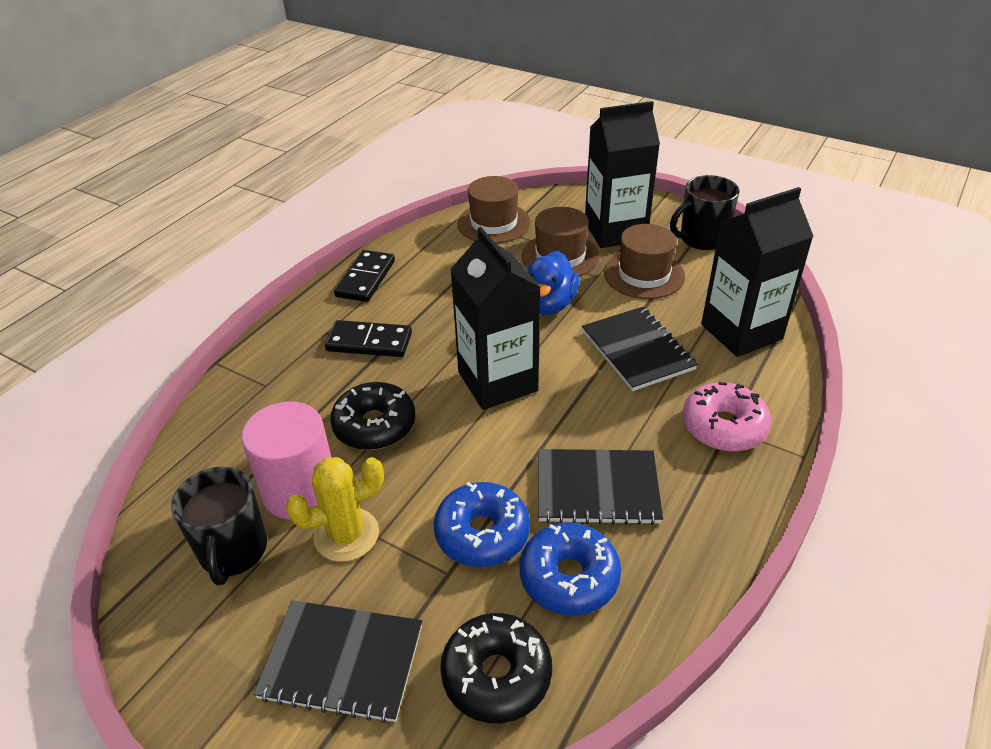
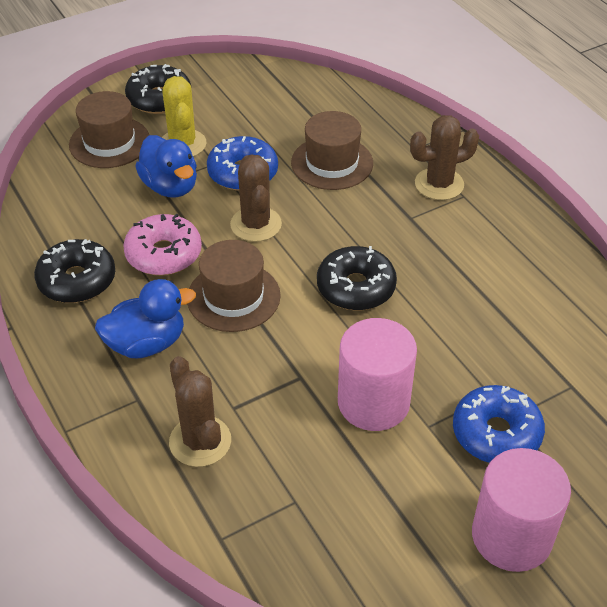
black carton: [450,227,541,410] [585,101,660,248] [701,187,814,357] = 3 -> none = 0
black domino: [325,320,412,357] [334,250,395,302] = 2 -> none = 0
black donut: [330,382,415,450] [440,613,552,723] = 2 -> [34,239,115,303] [125,64,192,114] [317,246,397,310] = 3
black mug: [171,467,267,585] [670,175,740,250] = 2 -> none = 0
black notebook: [253,600,422,723] [538,449,663,525] [582,307,698,391] = 3 -> none = 0
blue duck: [526,251,579,315] = 1 -> [95,279,196,358] [135,135,197,198] = 2
brown cactus: none = 0 -> [169,356,231,467] [230,155,282,242] [410,115,479,200] = 3
pink cylinder: [242,401,332,520] = 1 -> [338,318,417,431] [472,448,571,572] = 2

